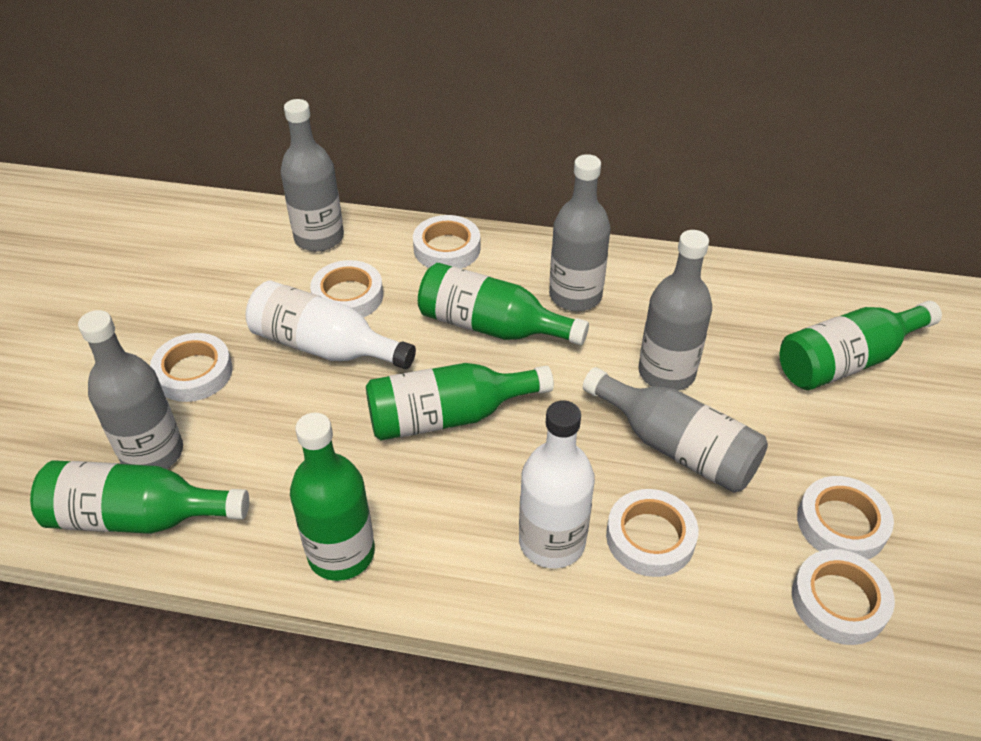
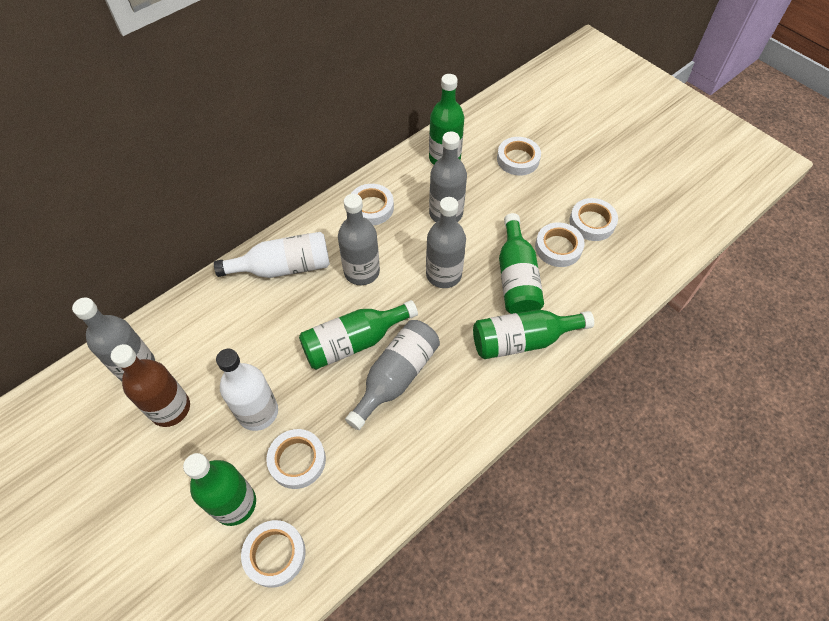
brown bottle: none = 0 -> [111,344,190,427] = 1

